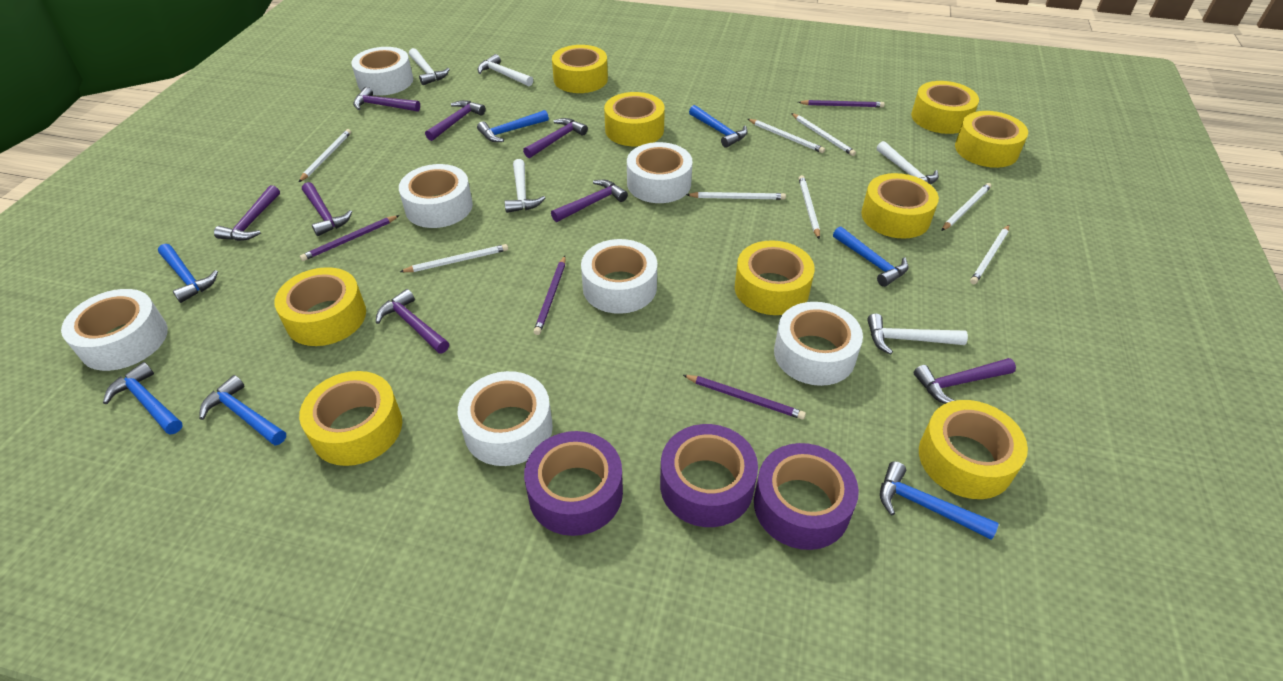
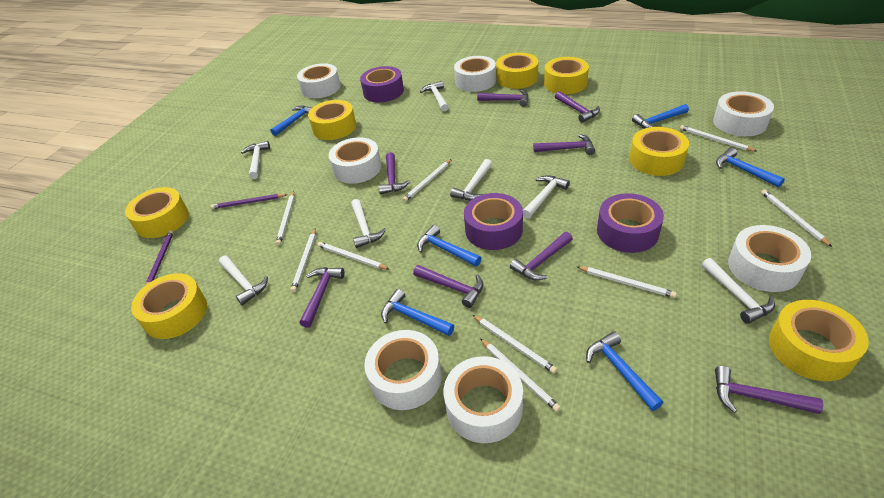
blue hammer: [103,362,183,434] [158,244,218,303] [199,375,286,445] [477,110,549,142] [689,105,748,148] [833,226,908,287] [880,461,999,540] = 7 -> [270,106,312,136] [381,289,454,336] [417,225,481,267] [586,331,663,411] [632,104,689,129] [716,148,785,187] = 6
purple pencil: [300,215,400,261] [533,256,566,335] [683,375,806,420] [798,100,885,108] = 4 -> [146,230,174,285] [210,194,288,209] = 2
white hammer: [409,48,450,85] [478,54,533,86] [505,159,545,213] [867,314,968,355] [877,141,939,185] = 5 -> [219,256,268,305] [241,141,270,179] [351,199,386,248] [420,81,449,111] [450,159,492,201] [523,175,570,218] [702,258,775,324] = 7
white pencil: [299,129,351,182] [400,244,508,272] [686,192,786,200] [748,119,825,153] [791,113,856,156] [799,175,820,239] [942,183,991,231] [970,225,1009,284] = 8 -> [276,191,294,245] [291,228,316,292] [317,242,389,269] [403,159,452,202] [473,315,557,374] [481,339,561,412] [577,267,677,298] [680,125,758,152] [761,189,832,247] = 9
yellow tape: [274,267,366,346] [299,371,402,466] [552,45,608,93] [604,92,665,146] [735,240,815,315] [861,173,939,239] [911,81,979,134] [919,400,1028,499] [955,111,1028,168] = 9 -> [125,187,189,238] [131,273,207,339] [308,100,356,140] [496,52,538,89] [544,57,589,94] [629,127,689,176] [769,300,869,381] = 7

